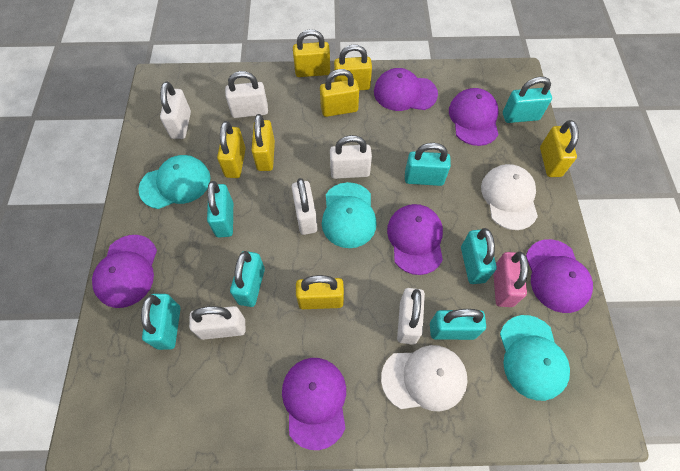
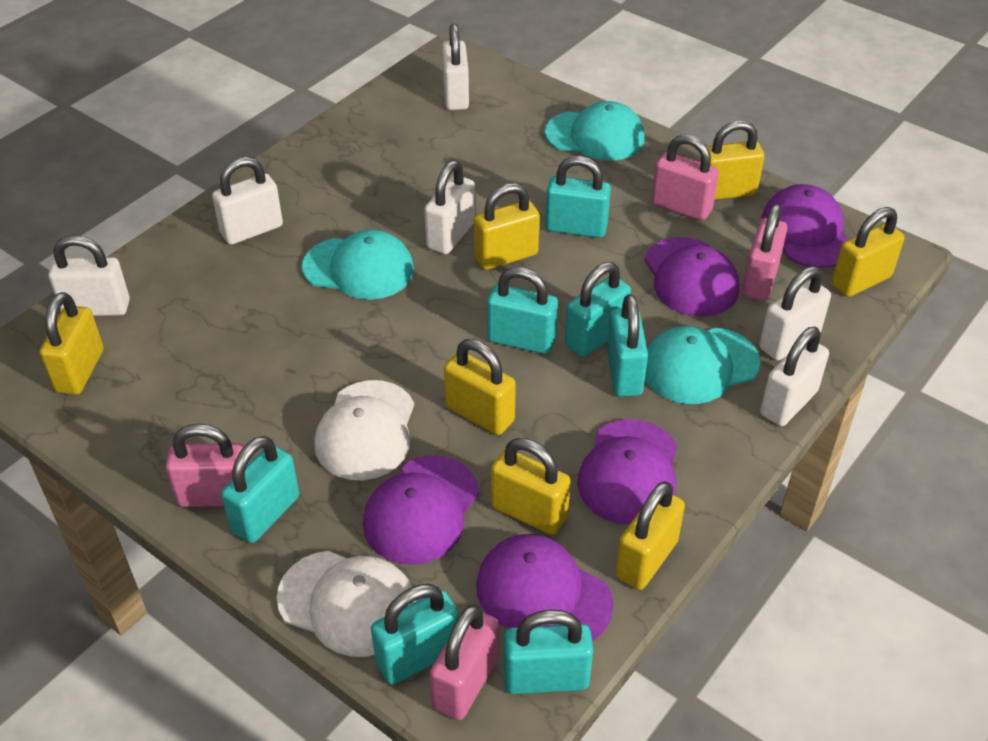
pink padlock: [493,252,528,307] = 1 -> [166,424,249,507] [430,604,499,720] [651,134,719,221] [742,204,787,301] = 4
purple cap: [92,235,157,308] [282,358,346,450] [374,68,438,111] [387,204,443,275] [449,88,499,146] [526,239,593,313] = 6 -> [363,455,479,565] [476,534,613,642] [577,419,677,525] [644,237,739,316] [761,184,849,268] = 5

